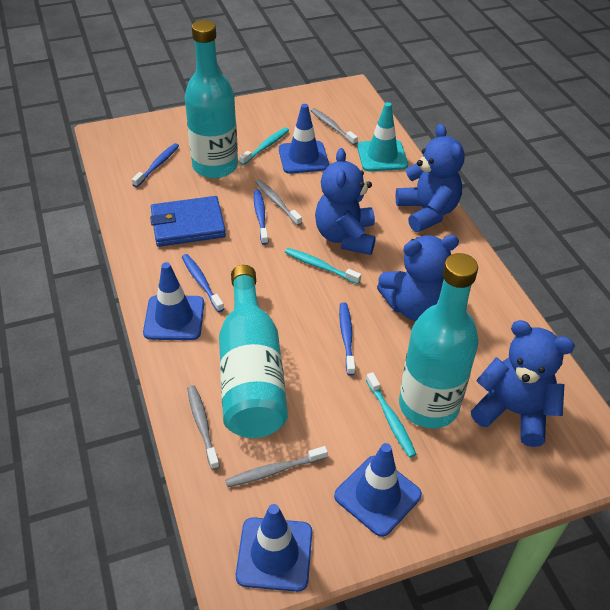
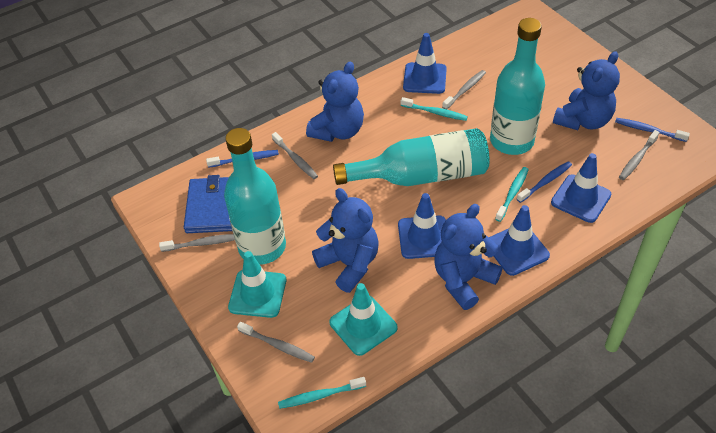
blue toothbrush: [132,143,179,187] [182,254,224,312] [254,189,268,245] [339,302,355,376] = 4 -> [206,150,279,168] [517,161,572,203] [615,118,690,142] = 3
grey toothbrush: [187,385,220,470] [225,446,328,487] [255,180,302,226] [311,108,358,145] = 4 -> [159,234,235,252] [237,322,315,363] [272,132,318,179] [442,70,486,109] [619,130,659,180] = 5
turquoise traffic cone: [357,102,408,171] = 1 -> [228,251,286,318] [329,283,398,356] = 2

